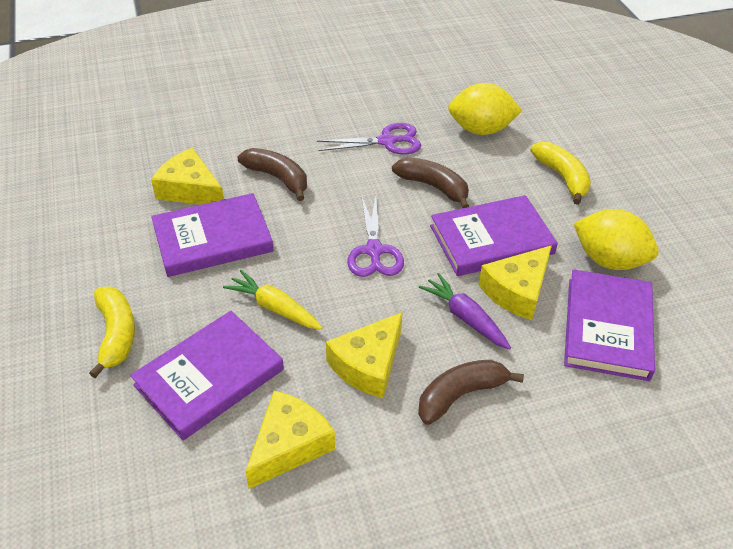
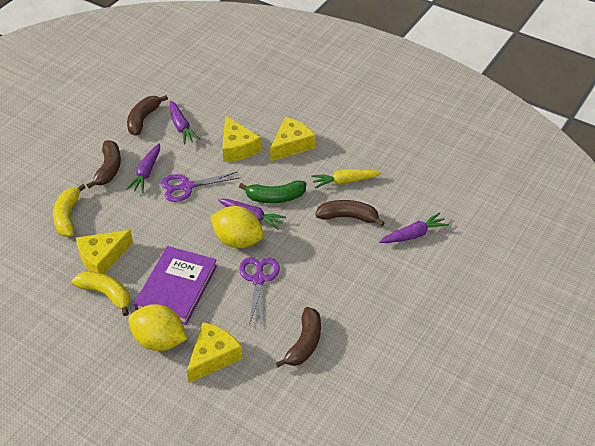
brown banana: [238,148,307,201] [392,157,469,208] [418,360,524,425] = 3 -> [87,140,121,189] [127,95,168,136] [276,307,321,367] [315,200,385,227] = 4
green banana: none = 0 -> [239,180,306,203] = 1
purple book: [130,311,284,440] [151,193,274,277] [430,195,558,276] [564,269,655,381] = 4 -> [134,246,217,325] = 1
purple carrot: [419,273,511,350] = 1 -> [126,143,160,193] [170,101,200,145] [218,199,286,230] [379,212,449,243] = 4

